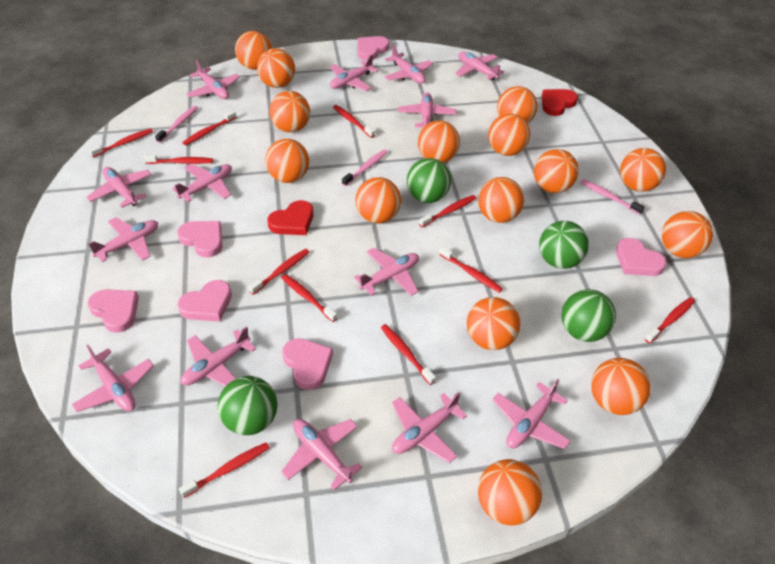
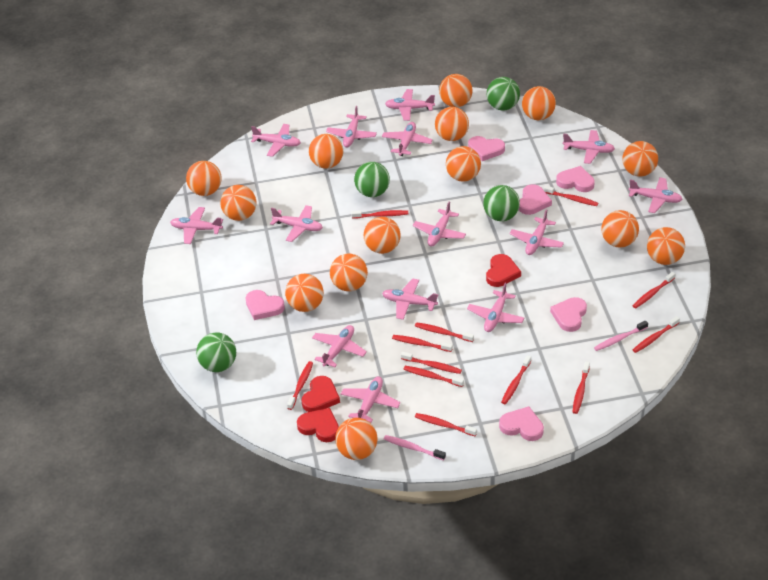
orange ball: [235,31,272,70] [257,48,295,88] [265,139,309,183] [269,91,310,132] [355,177,401,223] [418,120,460,163] [467,297,520,350] [478,177,524,223] [478,459,542,525] [488,113,530,156] [497,86,537,123] [534,149,579,193] [591,358,651,415] [620,148,666,192] [662,211,713,258] = 15 -> [186,161,222,196] [220,185,256,221] [285,274,324,312] [309,134,343,169] [330,254,368,291] [335,418,378,460] [364,217,401,254] [435,107,469,141] [439,74,472,107] [446,146,481,182] [522,86,556,120] [601,210,639,247] [623,141,658,177] [647,227,685,265] = 14
pink toothbrush: [155,106,198,143] [342,149,388,186] [580,179,645,215] = 3 -> [384,435,446,460] [594,321,648,351] = 2
red heart: [267,200,313,235] [542,89,578,116] = 2 -> [297,408,339,442] [301,376,340,412] [486,254,521,287] = 3
red toothbrush: [89,128,153,157] [144,155,213,164] [179,442,270,498] [182,110,237,145] [249,249,309,295] [281,274,337,322] [333,105,375,138] [381,324,436,385] [419,195,476,227] [439,246,503,293] [645,297,695,344] = 11 -> [287,361,313,410] [351,210,408,219] [392,335,453,352] [401,351,462,374] [403,366,464,387] [415,322,474,342] [415,413,477,436] [501,355,531,404] [544,185,598,206] [572,362,590,414] [632,272,676,308] [633,316,680,353] = 12

